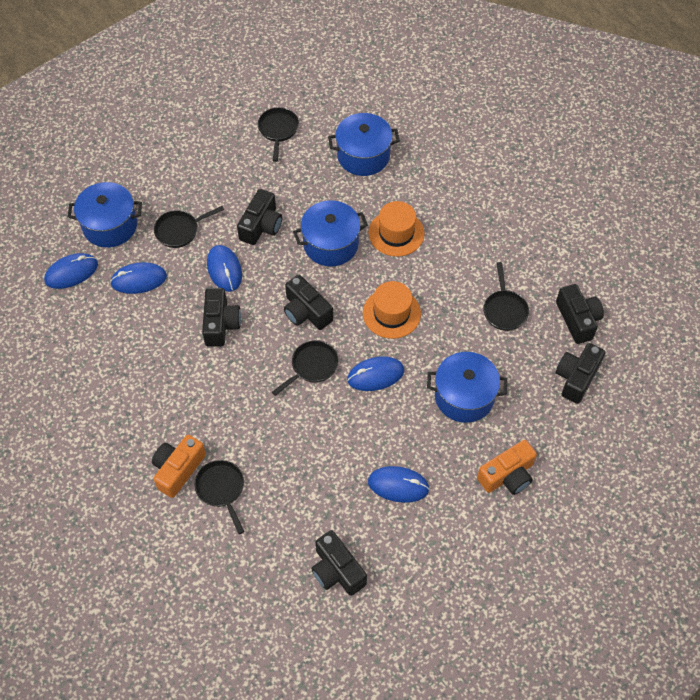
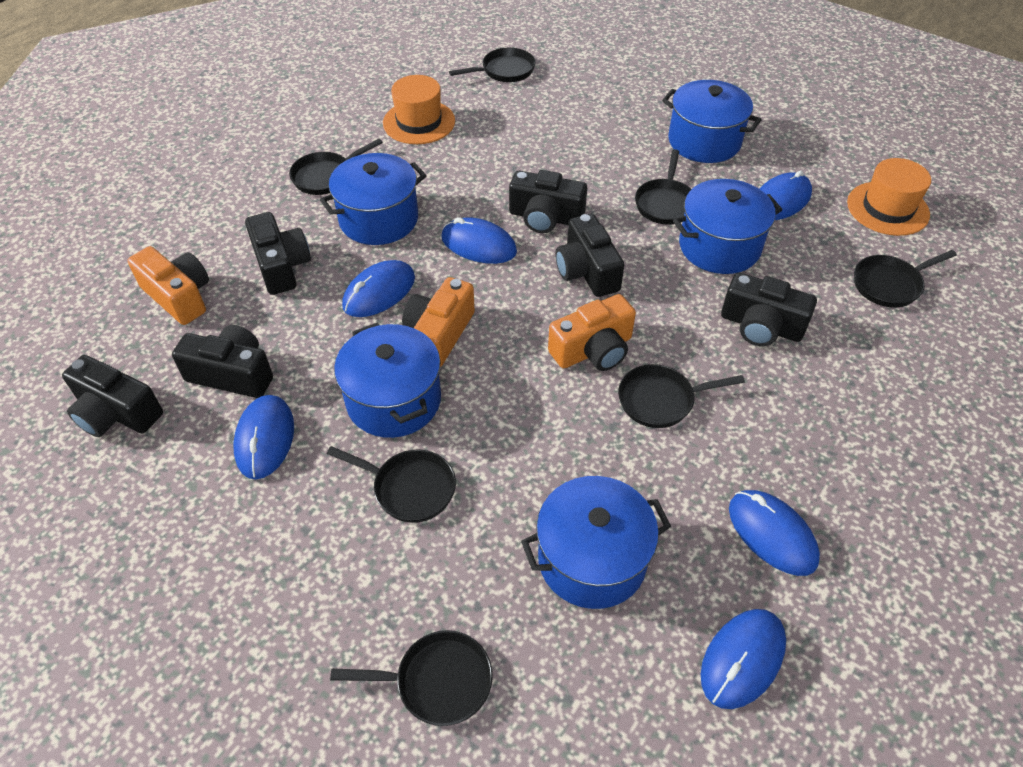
black pan: [154,206,224,248] [194,460,244,534] [258,107,299,162] [272,340,339,396] [483,262,529,331] = 5 -> [289,139,383,195] [327,446,456,523] [330,630,493,726] [449,48,536,82] [618,364,745,428] [635,149,691,224] [854,250,957,308] = 7
blue mouse: [44,253,98,289] [110,262,167,294] [207,245,242,292] [347,356,404,391] [368,466,430,503] = 5 -> [233,395,294,479] [342,260,415,317] [441,217,517,264] [701,609,786,709] [729,490,820,576] [760,170,812,220] = 6
blue pot: [68,182,142,248] [293,200,368,266] [328,113,400,176] [427,352,507,423] = 4 -> [320,153,427,245] [334,322,441,438] [521,476,671,609] [662,80,762,163] [673,179,782,274] = 5
orange camera: [152,435,206,498] [477,440,537,495] = 2 -> [127,246,209,325] [402,277,475,367] [548,294,636,371] = 3

